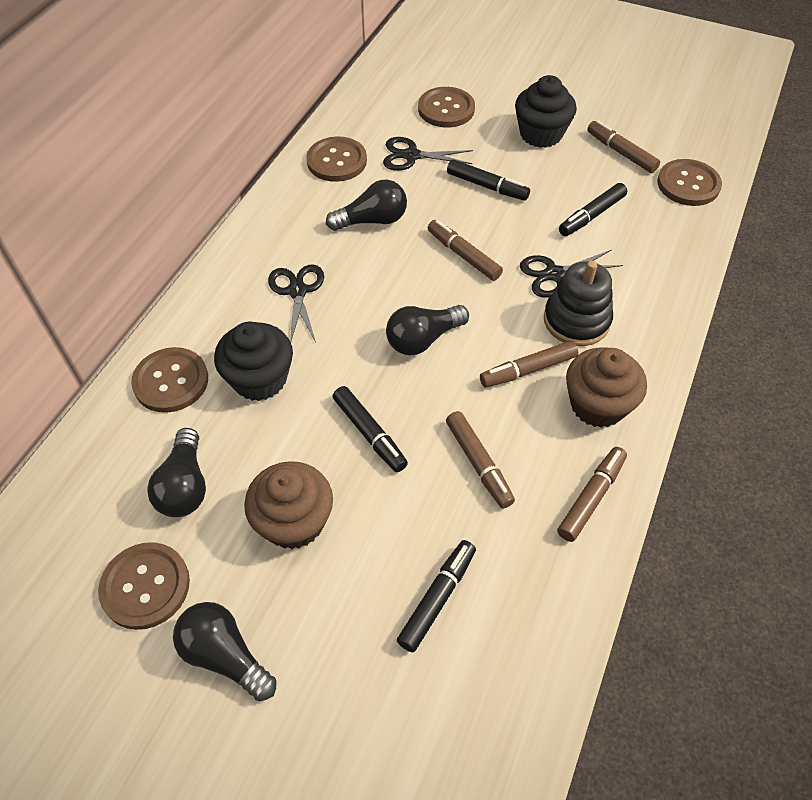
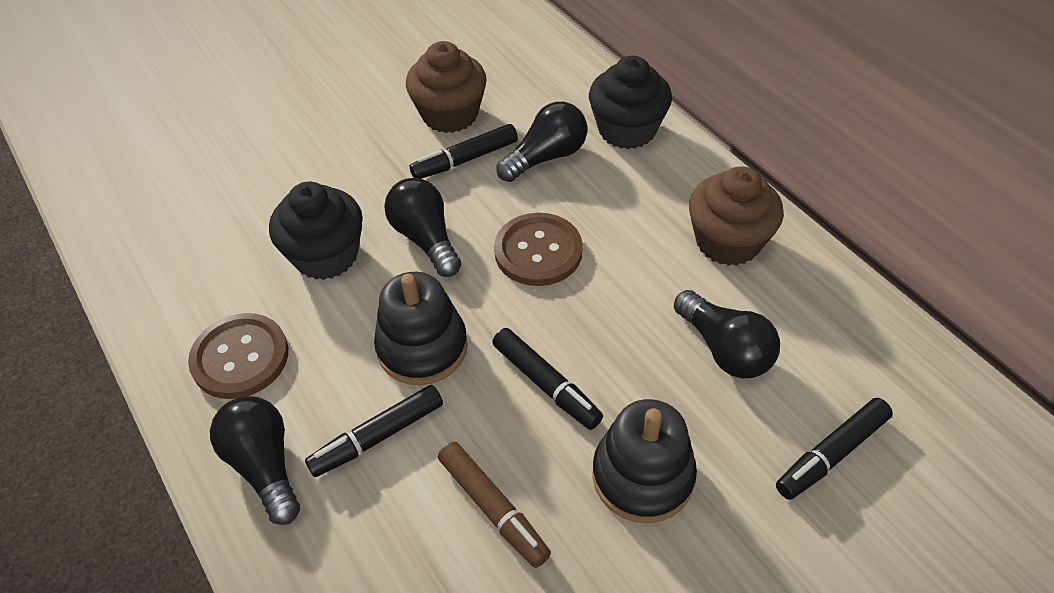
black scissors: [268,264,324,342] [383,137,473,171] [520,250,623,298] = 3 -> none = 0
black stacking toy: [544,261,613,346] = 1 -> [374,272,468,385] [592,399,697,523] = 2
brown button: [98,542,190,630] [131,347,208,413] [306,136,367,182] [418,87,475,127] [657,159,722,206] = 5 -> [188,313,288,399] [494,213,583,286] = 2
brown marker: [428,220,503,281] [446,411,515,508] [480,341,578,388] [557,447,627,542] [587,120,660,173] = 5 -> [438,441,551,568] = 1

